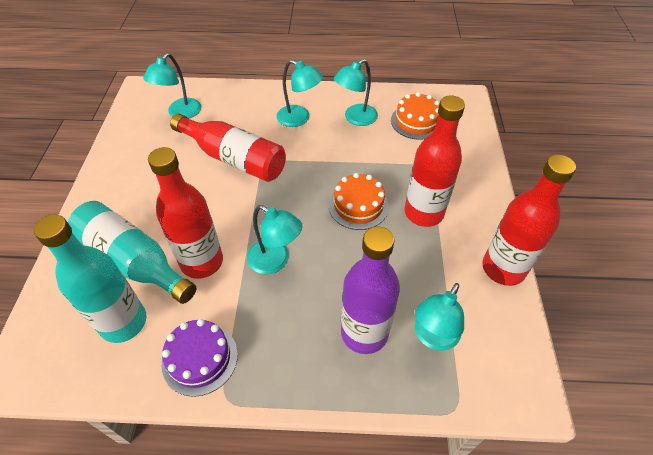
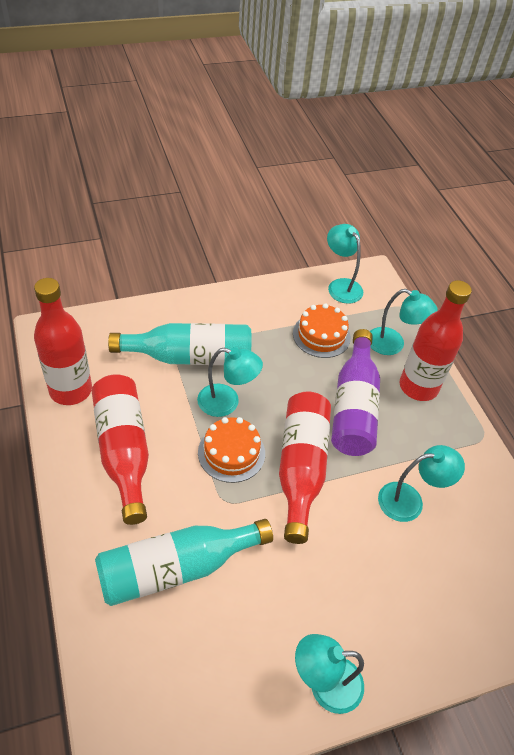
purple cake: [161,319,238,397] = 1 -> none = 0

